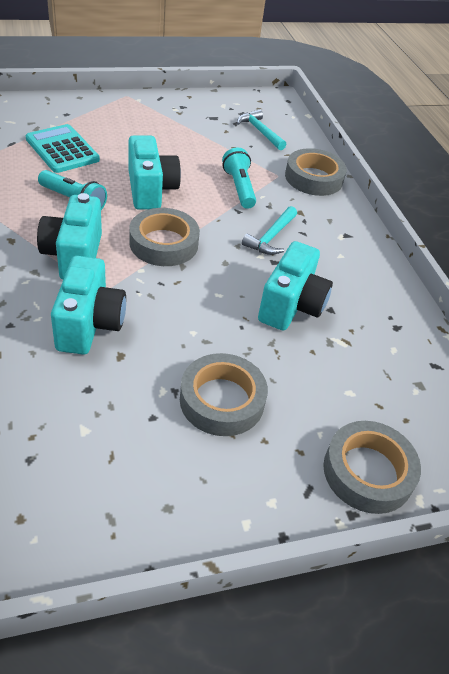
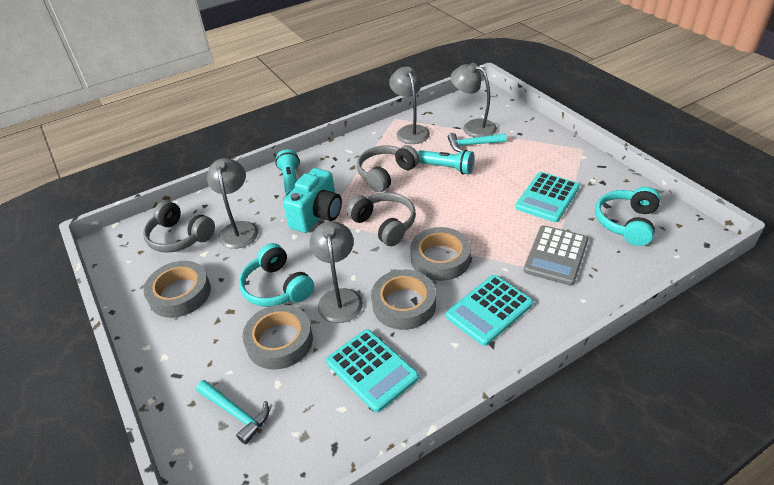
grey calculator: none = 0 -> [523,225,588,286] = 1
grey headphones: none = 0 -> [143,201,215,253] [347,192,416,246] [357,145,419,192] = 3
grey lamp: none = 0 -> [207,158,258,249] [309,221,363,323] [389,67,430,144] [450,63,497,138] = 4
turquoise calculator: [26,124,100,173] = 1 -> [326,329,419,412] [446,275,533,346] [515,172,580,222] = 3
turquoise camera: [37,193,102,280] [51,256,126,354] [128,135,181,210] [258,241,333,331] = 4 -> [283,168,342,233] = 1
turquoise headphones: none = 0 -> [239,243,314,307] [595,187,660,246] = 2

